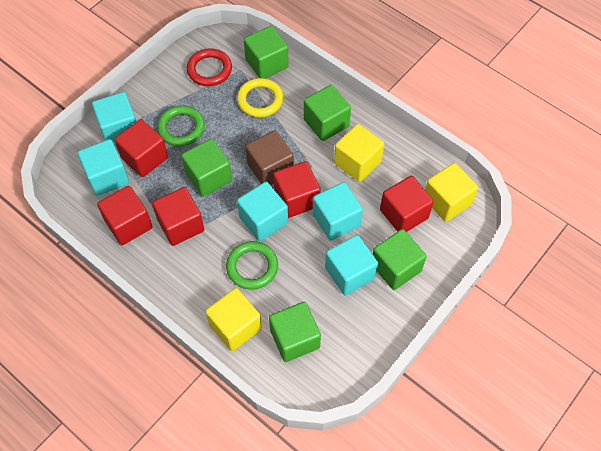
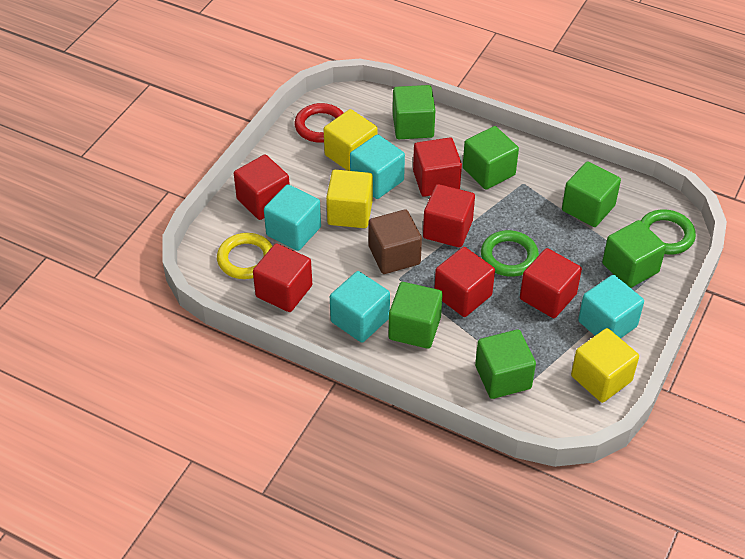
green cube: [181,139,232,197] [244,26,289,79] [269,302,321,362] [304,85,351,141] [373,229,427,290] = 5 -> [389,282,443,349] [393,85,436,139] [463,126,519,190] [475,329,536,399] [562,162,621,227] [602,220,666,288] = 6
red cube: [97,186,153,245] [114,119,168,177] [152,187,204,246] [273,161,321,218] [380,176,434,232] = 5 -> [234,155,290,220] [253,243,312,312] [413,137,462,197] [423,184,475,248] [434,247,495,317] [520,248,582,318] = 6
turquoise cube: [77,139,129,196] [92,92,136,145] [237,182,288,241] [312,182,363,241] [325,235,378,295] = 5 -> [264,184,321,251] [330,271,390,343] [350,134,405,199] [578,275,644,338] = 4

